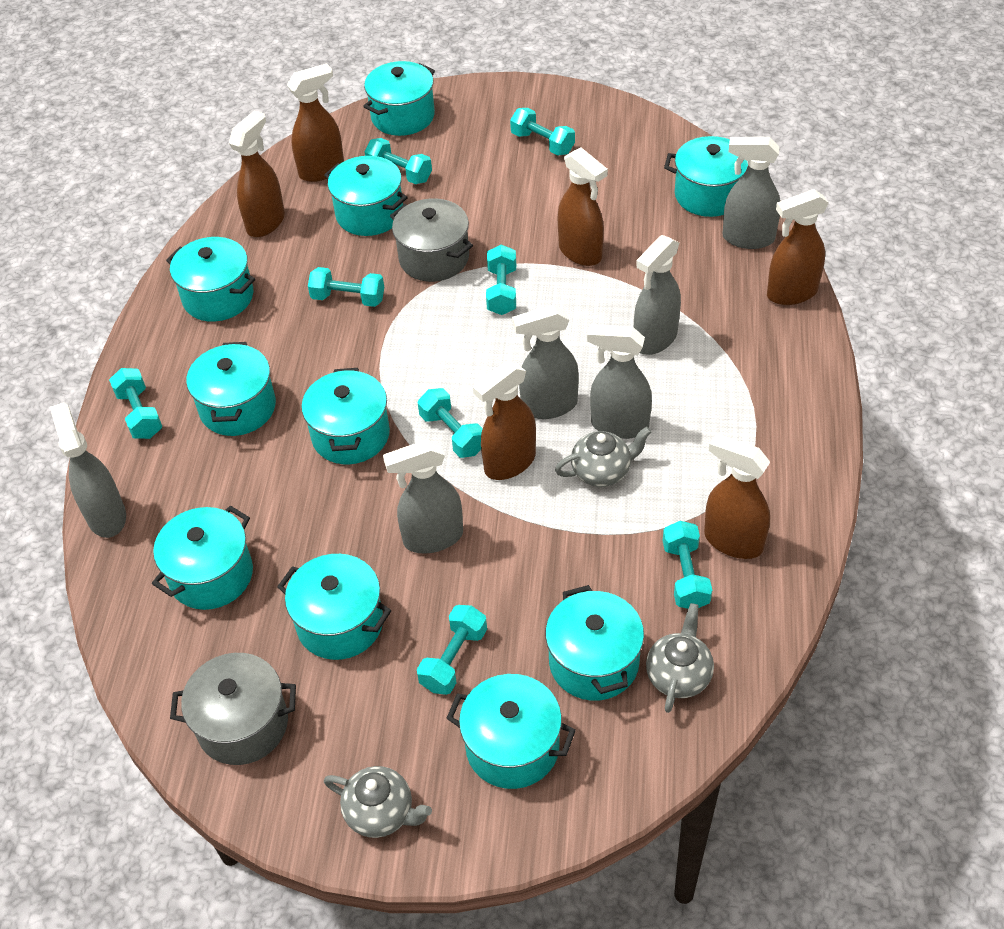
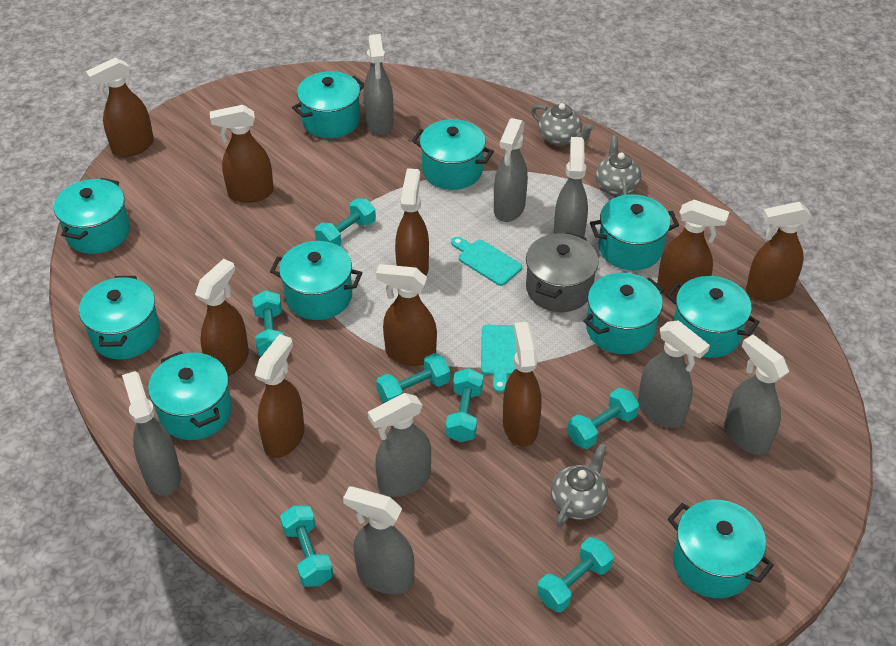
brown spray bottle: [229,111,285,237] [287,63,344,182] [473,361,536,480] [558,147,608,266] [704,434,770,559] [767,189,829,305] = 6 -> [86,58,154,157] [195,259,249,376] [210,105,274,203] [255,334,305,458] [376,264,437,366] [395,168,429,276] [503,322,542,447] [657,199,729,299] [746,202,811,301] = 9
grey pot: [170,653,296,765] [390,198,473,282] = 2 -> [526,232,598,312] = 1
grey spray bottle: [50,402,126,538] [383,440,463,553] [512,304,579,419] [587,325,652,439] [634,235,681,355] [722,137,780,249] = 6 -> [122,371,181,496] [343,486,415,594] [363,34,394,135] [368,393,431,497] [494,118,528,222] [554,137,588,237] [638,320,710,428] [724,335,789,455] = 8
turquoise cutting board: none = 0 -> [451,237,522,286] [481,325,517,393] = 2
turquoise dumbbell: [109,368,162,439] [308,267,384,307] [365,138,432,184] [417,605,487,695] [418,388,483,458] [486,245,516,315] [510,108,575,155] [663,521,712,609] = 8 -> [252,290,284,356] [280,505,333,587] [314,198,376,246] [376,353,450,403] [446,368,483,442] [537,537,614,612] [567,388,639,449] = 7

